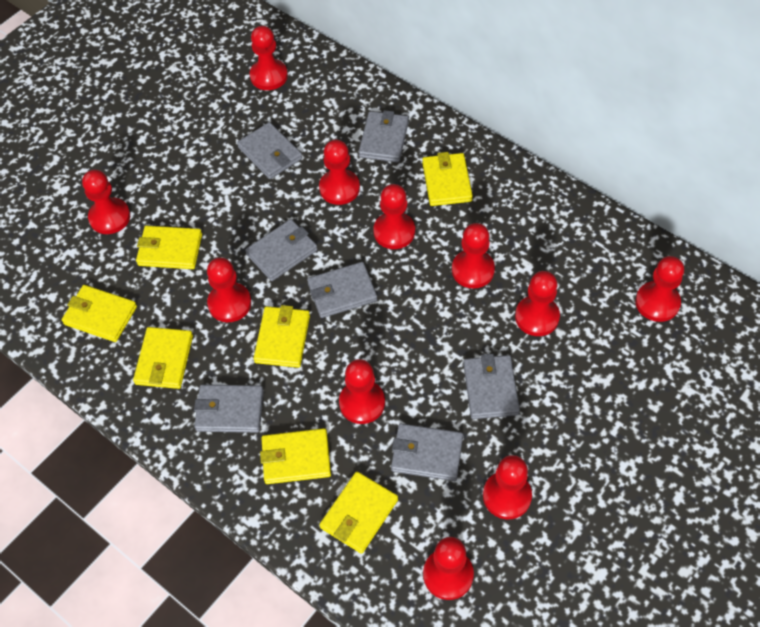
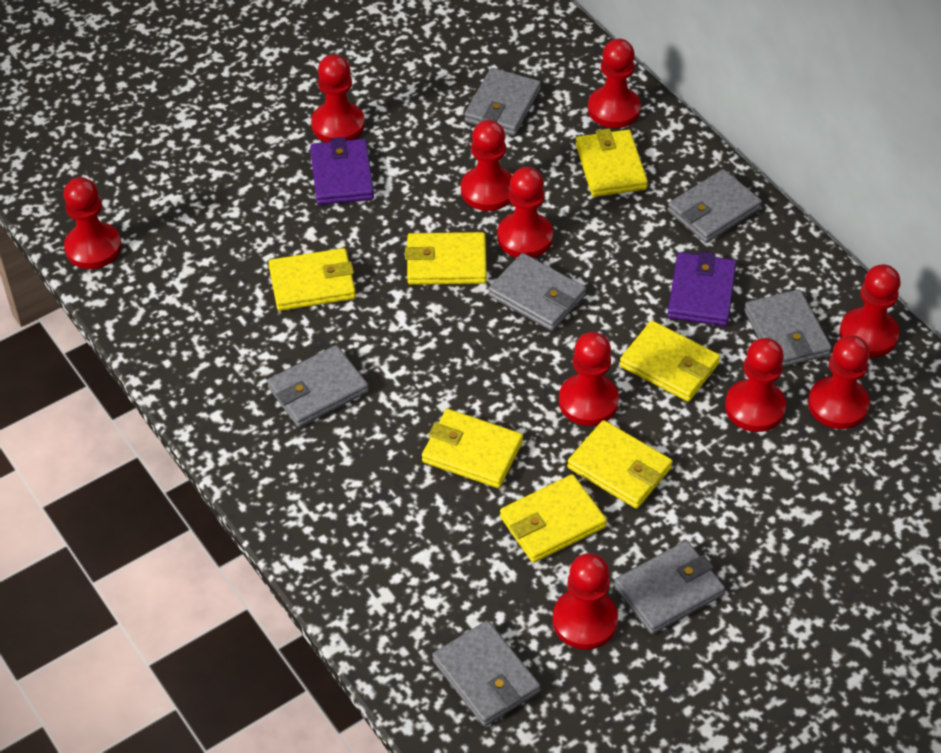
purple wallet: none = 0 -> [310,137,374,205] [668,251,736,326] = 2
red pawn: [82,170,130,234] [207,258,251,322] [250,26,288,90] [319,140,360,205] [339,359,385,424] [373,184,415,249] [423,537,474,600] [452,223,495,289] [483,455,532,519] [515,271,560,336] [635,256,684,322] = 11 -> [64,177,122,269] [311,54,365,142] [461,120,512,211] [497,167,553,258] [552,553,618,650] [559,332,619,426] [588,39,641,128] [725,338,786,432] [808,335,870,429] [839,264,901,357] = 10

